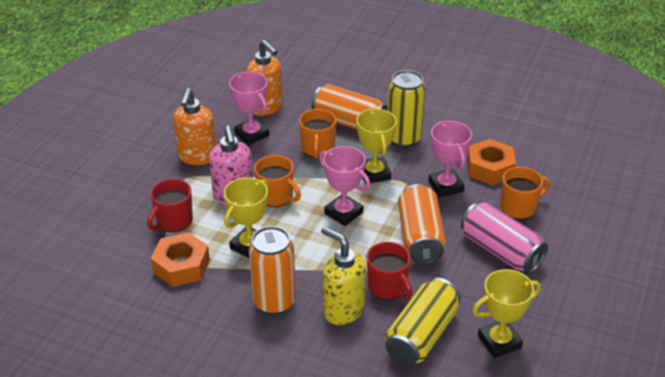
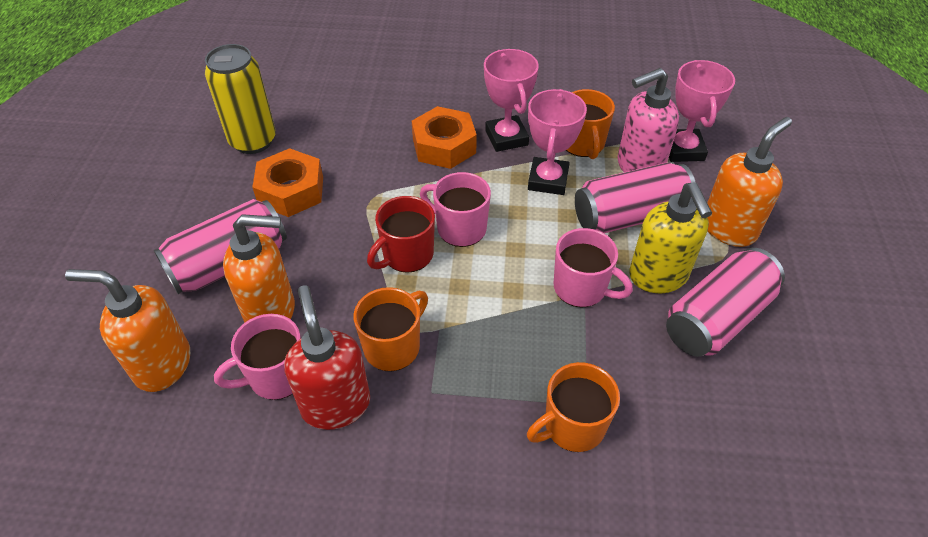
orange can: [249,226,296,315] [311,84,388,130] [398,184,446,264] = 3 -> none = 0
orange soap dispenser: [173,88,216,165] [246,40,283,116] = 2 -> [65,269,190,392] [223,214,295,323] [707,117,792,247] = 3
pink can: [461,202,548,273] = 1 -> [154,199,287,294] [575,162,696,233] [666,248,785,357] = 3
pink mug: none = 0 -> [214,314,301,400] [420,172,491,247] [554,228,633,307] = 3
red mug: [147,179,193,232] [367,242,412,300] = 2 -> [367,196,435,273] = 1
red soap dispenser: none = 0 -> [284,285,370,430] = 1
yellow can: [385,278,461,365] [387,70,426,148] = 2 -> [205,44,276,154] = 1
yellow trophy: [224,177,269,258] [356,109,397,184] [473,269,541,358] = 3 -> none = 0

